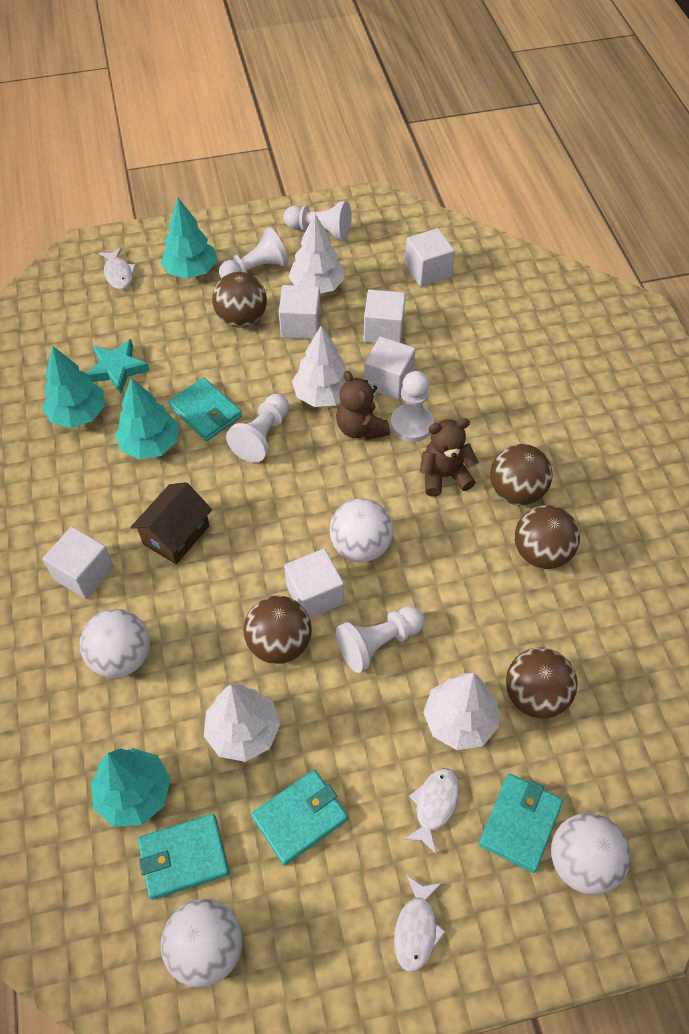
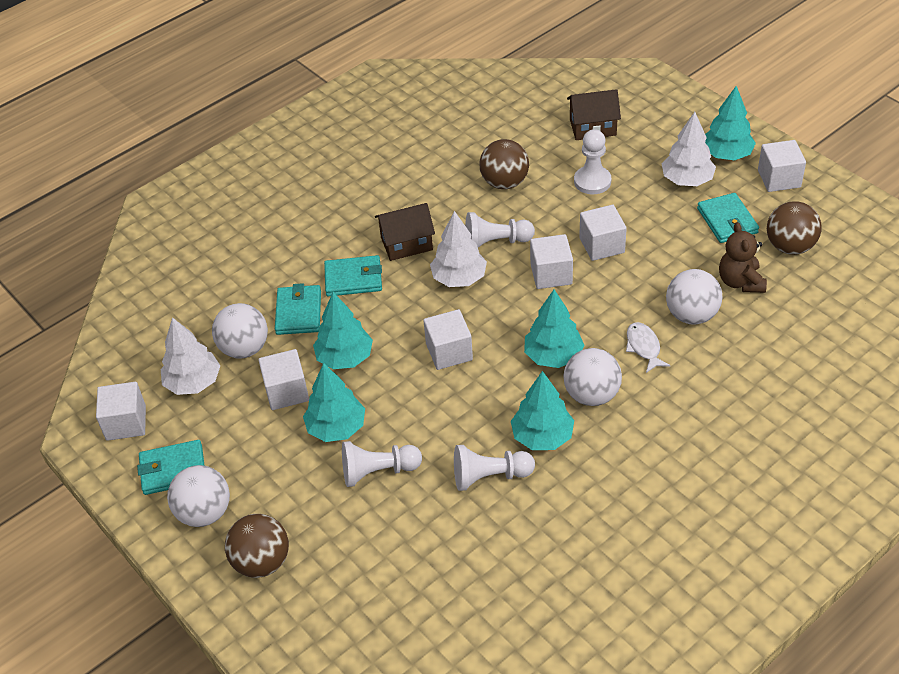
brown ball: [212,272,267,328] [243,596,312,664] [490,444,553,505] [506,648,578,719] [515,505,580,569] = 5 -> [225,514,289,578] [479,139,529,189] [767,201,822,255] = 3
brown house: [131,482,212,564] = 1 -> [375,203,435,261] [567,89,621,140] = 2
brown teddy bear: [336,371,390,440] [420,418,478,497] = 2 -> [719,222,767,293] = 1
turquoise star: [86,339,150,394] = 1 -> none = 0
turquoise tree: [42,346,105,428] [91,748,170,827] [115,377,179,460] [161,198,217,279] = 4 -> [303,363,365,442] [313,292,373,369] [511,371,574,450] [524,289,585,368] [705,86,756,161] = 5
white fish: [99,247,136,289] [394,876,446,972] [404,768,459,853] = 3 -> [626,322,671,373] = 1
white pawn: [219,227,289,278] [226,394,289,463] [284,201,352,241] [336,606,424,673] [391,371,434,442] = 5 -> [342,441,422,487] [454,445,535,491] [465,212,535,247] [574,129,611,194] = 4
white tree: [204,684,280,762] [288,214,345,294] [292,326,347,407] [423,673,499,750] = 4 -> [161,317,221,395] [430,211,487,287] [662,112,716,186] = 3

